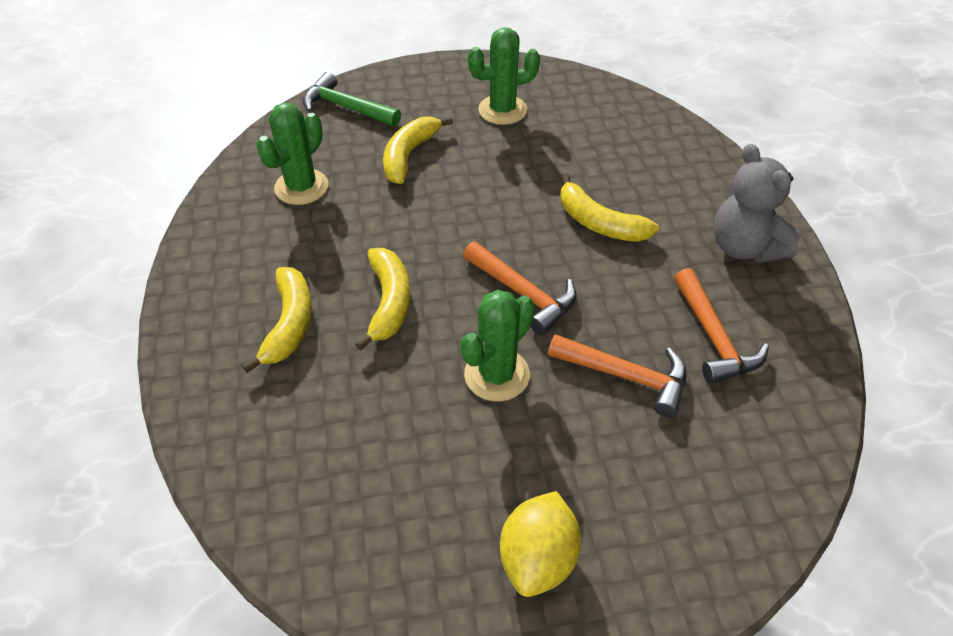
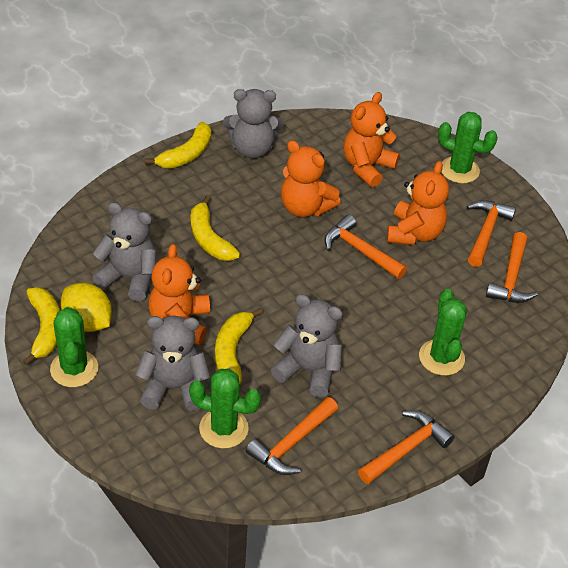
green cactus: [256,103,328,205] [461,290,535,402] [468,27,540,125] = 3 -> [50,306,98,387] [189,369,261,448] [419,289,467,376] [438,112,498,183] = 4
green hammer: [303,72,401,126] = 1 -> none = 0
grey teddy bear: [714,144,800,263] = 1 -> [92,202,156,301] [136,316,210,411] [223,89,284,158] [271,294,343,397] = 4
orange hammer: [463,242,576,335] [548,334,686,418] [674,268,769,384] = 3 -> [246,397,338,475] [325,215,407,279] [358,411,455,484] [467,200,516,267] [486,232,538,303] = 5
orange teddy bear: none = 0 -> [149,244,210,345] [281,140,341,217] [343,92,400,187] [387,161,449,245] = 4

